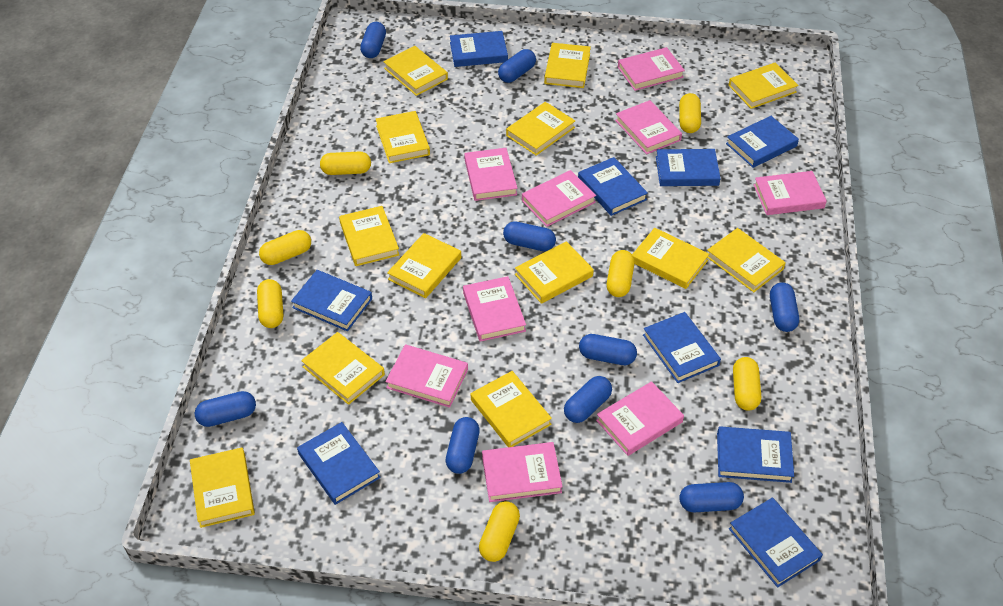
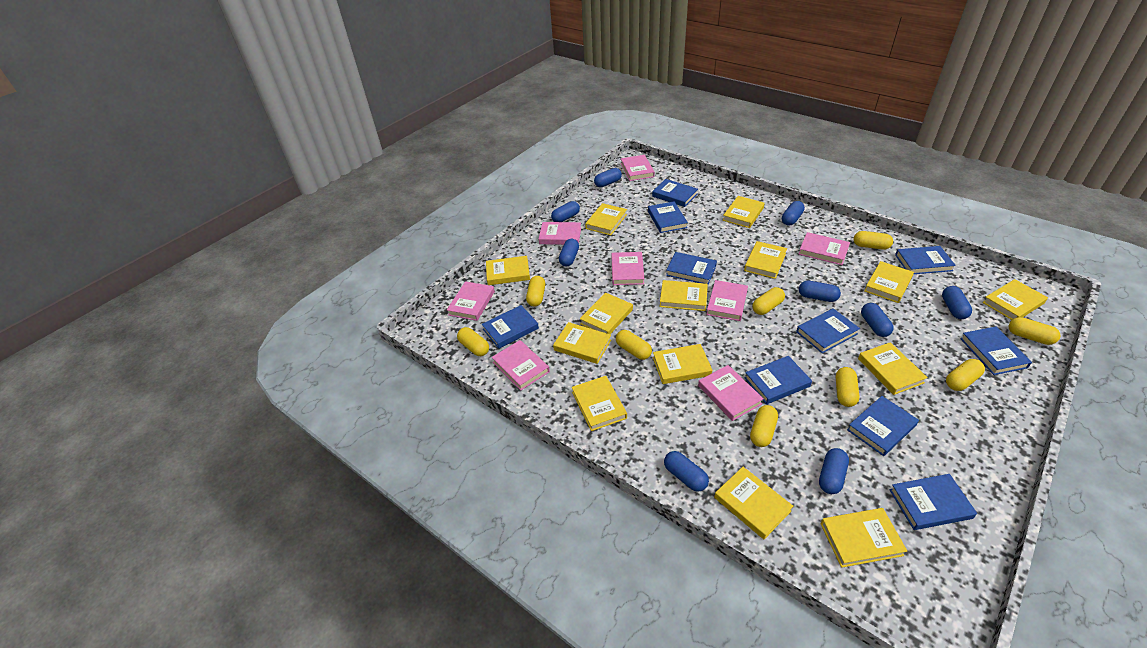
blue book: [291,270,372,331] [297,422,381,505] [450,31,508,67] [578,157,648,216] [643,312,721,383] [656,149,721,186] [717,426,794,483] [726,116,799,168] [729,497,823,588] = 9 -> [482,305,539,349] [648,201,688,233] [652,179,698,207] [666,252,717,284] [744,356,812,404] [796,308,860,353] [847,396,919,456] [889,474,977,530] [895,246,956,274] [960,327,1032,375] = 10
pink book: [385,344,468,408] [463,276,526,342] [464,148,517,201] [482,442,563,502] [522,170,596,227] [596,381,684,456] [615,100,682,154] [618,47,685,91] [754,171,827,215] = 9 -> [447,281,495,321] [492,340,550,390] [539,222,581,245] [612,252,644,285] [621,155,655,181] [698,365,764,421] [706,280,748,321] [798,232,850,265] = 8
yellow book: [190,447,255,528] [301,332,385,405] [339,206,399,266] [376,111,430,163] [383,46,448,96] [387,233,461,298] [471,371,552,447] [506,102,575,156] [515,241,594,304] [544,43,591,88] [632,228,709,289] [707,228,786,292] [729,63,799,109] = 13 -> [486,256,530,285] [553,322,611,364] [572,376,627,431] [580,292,633,334] [585,203,627,235] [653,344,712,384] [660,280,708,311] [714,467,793,539] [723,196,765,228] [744,241,787,279] [820,508,907,568] [858,342,928,395] [864,261,914,303] [982,279,1048,320] = 14
yellow capsule: [257,279,283,328] [259,230,311,265] [320,152,371,175] [479,501,520,562] [607,250,635,297] [679,93,701,133] [733,357,761,411] = 7 -> [457,327,489,356] [526,276,545,307] [616,330,652,360] [750,405,778,447] [752,287,785,315] [836,367,859,407] [853,231,893,250] [946,359,985,391] [1009,317,1061,345] = 9

